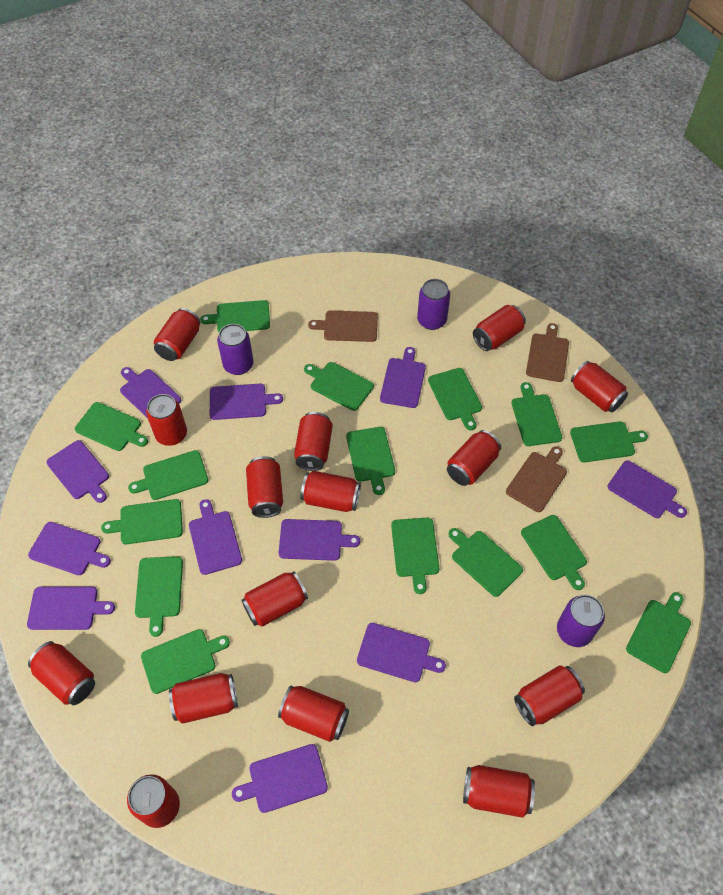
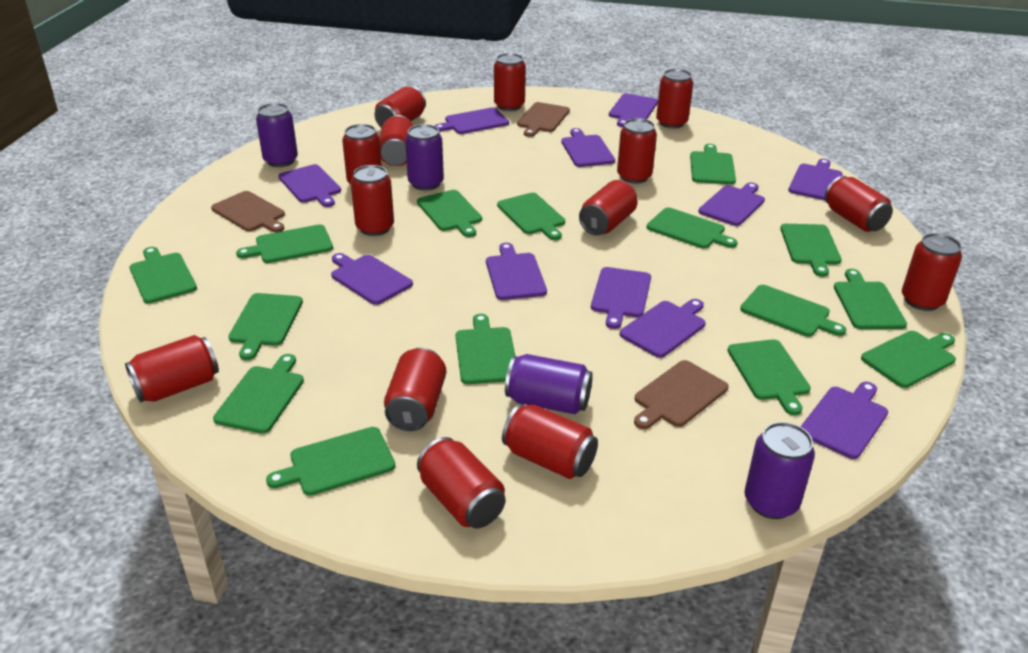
purple can: [217,324,253,375] [417,279,450,330] [557,595,605,647] = 3 -> [256,103,298,167] [405,124,444,191] [505,354,593,414] [745,422,815,519] = 4
red can: [28,641,95,705] [127,774,180,828] [146,394,187,446] [154,308,201,361] [169,673,238,724] [241,571,308,627] [246,456,283,518] [278,686,349,742] [294,412,333,471] [301,471,361,512] [447,430,501,486] [463,765,535,818] [473,305,526,351] [514,665,585,726] [571,361,628,412] = 15 -> [125,335,219,402] [342,124,382,184] [351,165,394,236] [374,86,426,128] [380,115,413,166] [384,348,446,431] [417,437,505,528] [494,53,526,111] [502,404,598,479] [579,180,638,236] [617,118,657,184] [656,69,693,128] [825,176,893,232] [902,233,962,311] = 14

